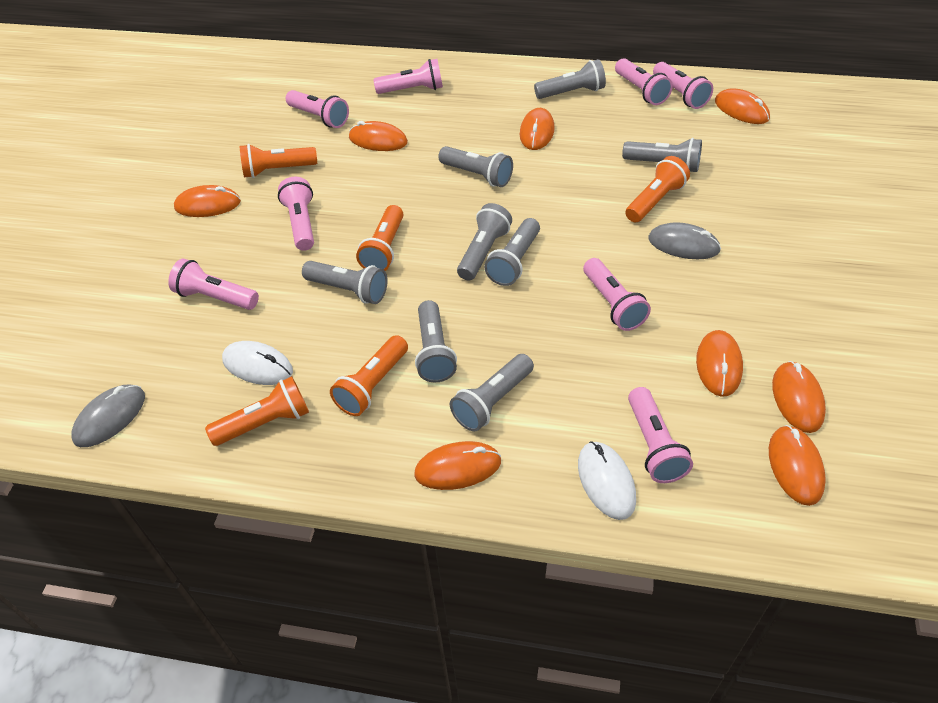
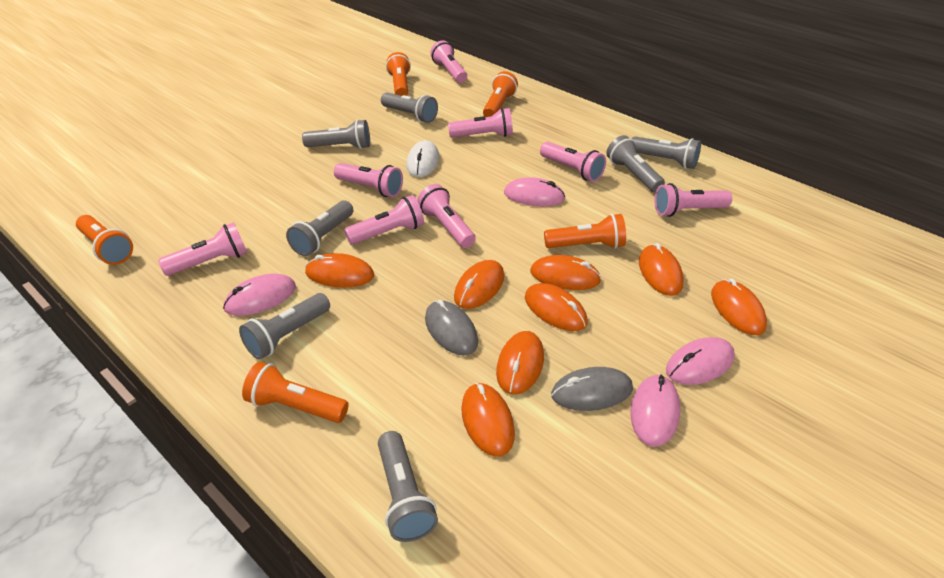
grey flashlight: [302,261,388,304] [415,300,457,383] [438,146,513,187] [450,354,534,431] [457,203,512,281] [484,218,540,286] [534,59,606,99] [622,138,702,172] = 8 -> [239,293,330,359] [286,200,353,256] [302,119,370,149] [378,431,438,542] [381,92,438,123] [606,135,665,192] [632,137,701,169] = 7
pink mouse: none = 0 -> [223,274,296,316] [504,177,565,206] [630,374,680,447] [666,337,735,385] = 4
white mouse: [222,341,293,385] [578,441,636,520] = 2 -> [406,140,439,177] = 1

